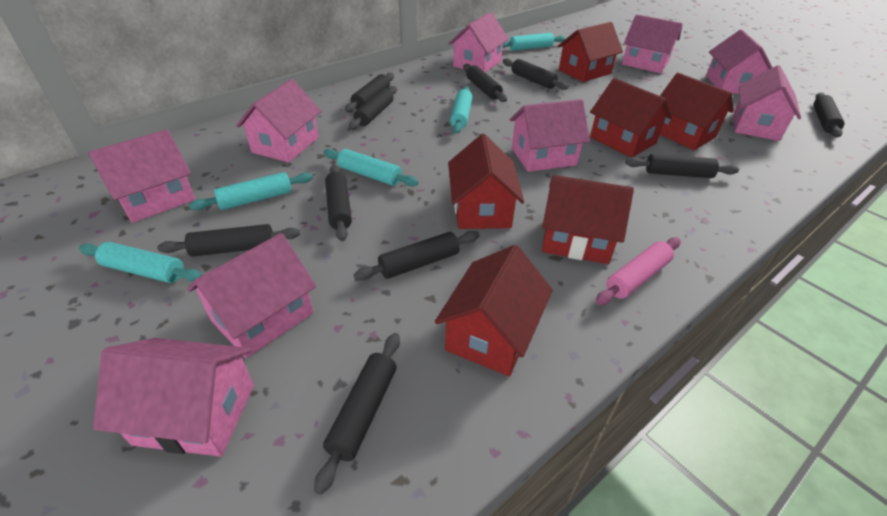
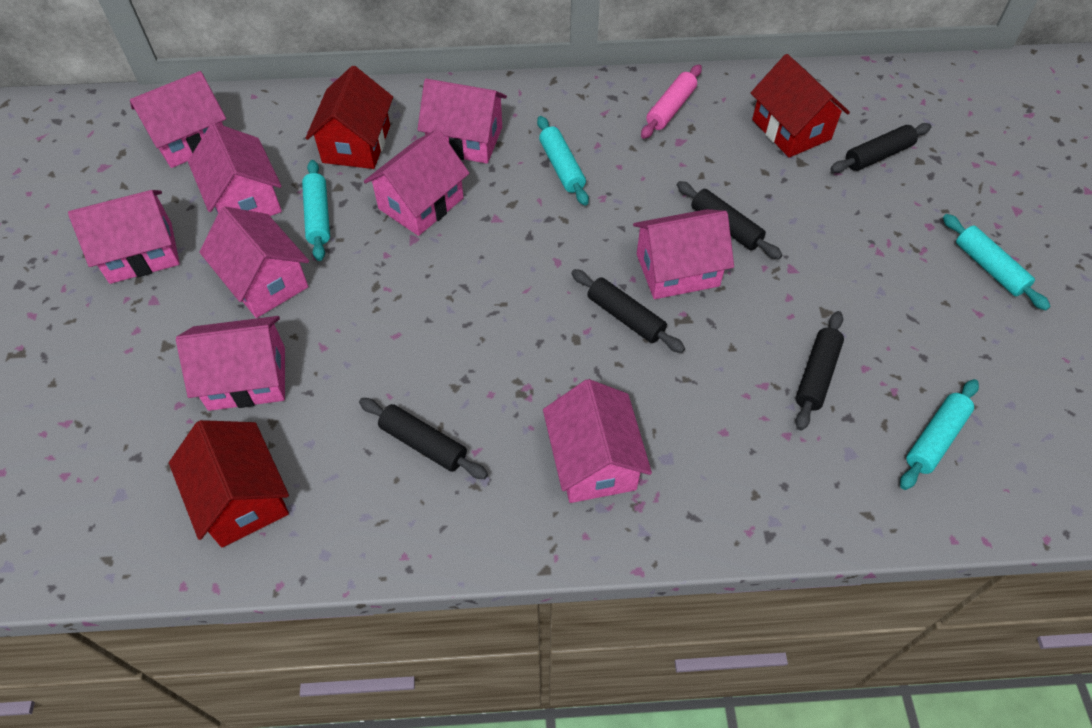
black rolling pin: [157,224,300,257] [314,333,400,495] [325,165,352,241] [345,73,394,112] [349,86,397,130] [354,231,479,281] [463,64,507,102] [503,58,569,90] [626,154,739,178] [813,93,845,137] = 10 -> [359,398,488,479] [571,269,685,353] [677,181,782,259] [795,311,844,431] [830,123,932,173] = 5
red house: [435,245,553,376] [448,134,524,229] [542,175,634,264] [558,22,623,82] [590,78,672,158] [660,73,734,150] = 6 -> [169,420,289,547] [306,66,393,169] [751,54,850,158] = 3
turquoise rolling pin: [79,242,202,283] [189,172,313,210] [323,149,419,186] [450,86,473,134] [503,33,566,51] = 5 -> [302,160,330,261] [537,116,589,206] [900,379,979,490] [943,214,1051,311] = 4

